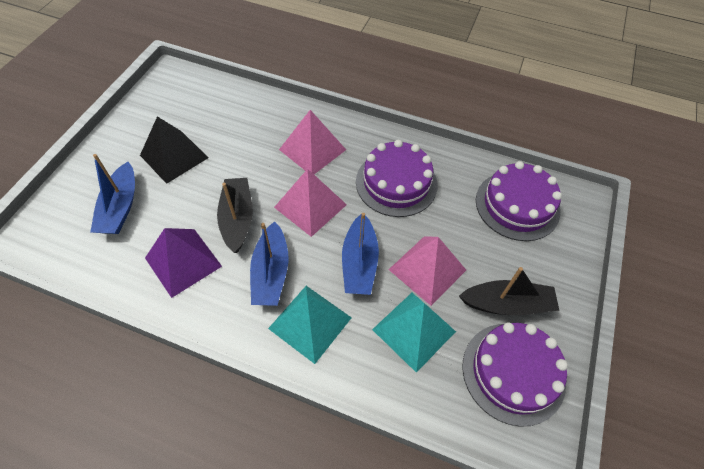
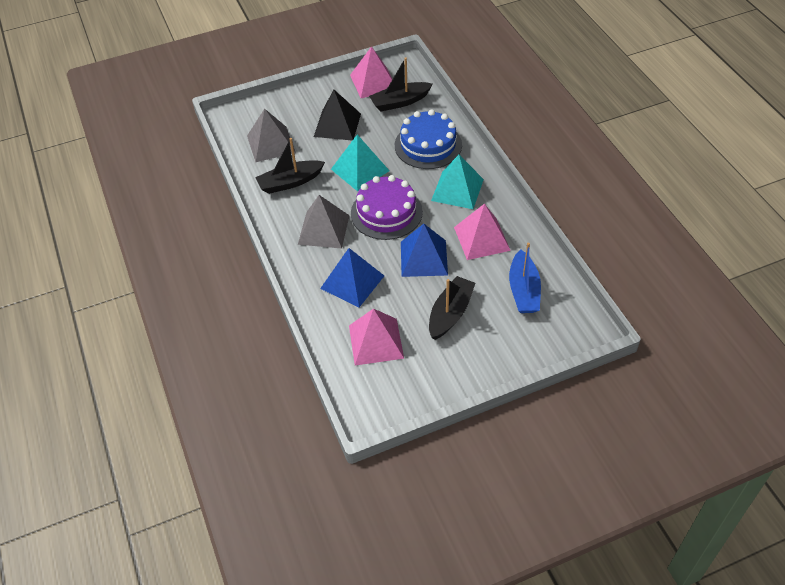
black boat: [217,178,253,253] [459,267,559,315] = 2 -> [255,138,325,194] [369,57,433,112] [429,276,476,340] = 3
blue boat: [90,154,135,234] [250,221,288,306] [342,213,379,295] = 3 -> [509,243,541,313] = 1
blue cake: none = 0 -> [395,109,462,169] = 1
blue pyramid: none = 0 -> [320,248,384,307] [401,224,448,277] = 2
grey pyramid: none = 0 -> [247,108,296,162] [298,195,350,249] = 2
purple cake: [356,140,438,217] [462,322,568,427] [476,161,562,241] = 3 -> [351,175,423,240] = 1
purple pyramid: [145,228,222,298] = 1 -> none = 0

